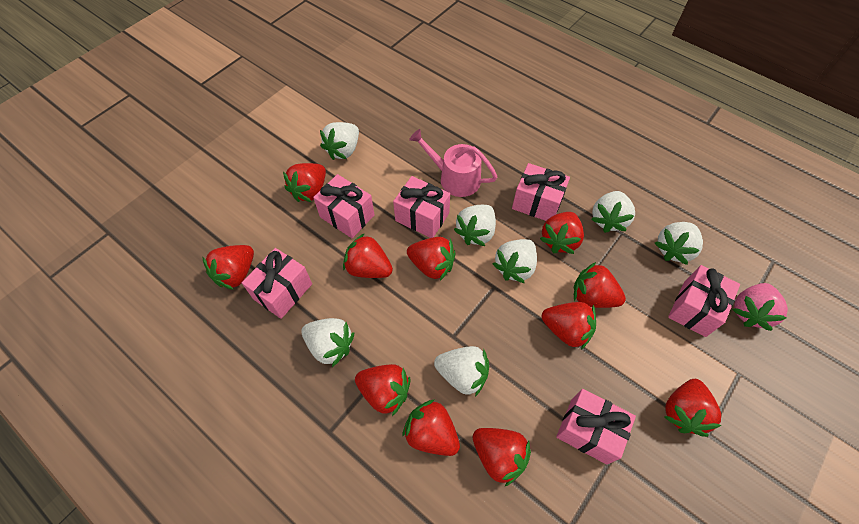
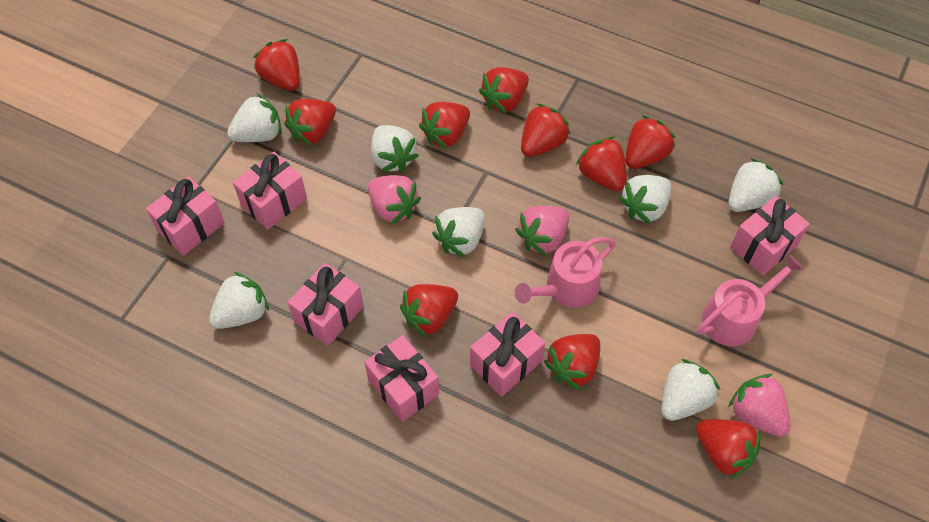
pink strawberry: [732,283,788,331] = 1 -> [368,175,421,225] [515,206,569,256] [728,374,791,437] = 3
pink watering can: [409,129,497,197] = 1 -> [515,237,615,308] [697,254,804,346] = 2
red strawberry: [203,245,254,290] [283,163,326,202] [343,233,393,278] [355,364,411,416] [402,399,460,456] [407,237,456,281] [473,428,531,487] [540,212,584,254] [542,302,596,350] [574,262,626,308] [664,379,721,437] = 11 -> [253,39,300,91] [284,99,336,145] [400,284,458,337] [419,102,470,149] [479,67,529,114] [521,103,571,157] [544,334,600,390] [576,136,627,191] [626,115,675,169] [696,419,761,479] = 10

